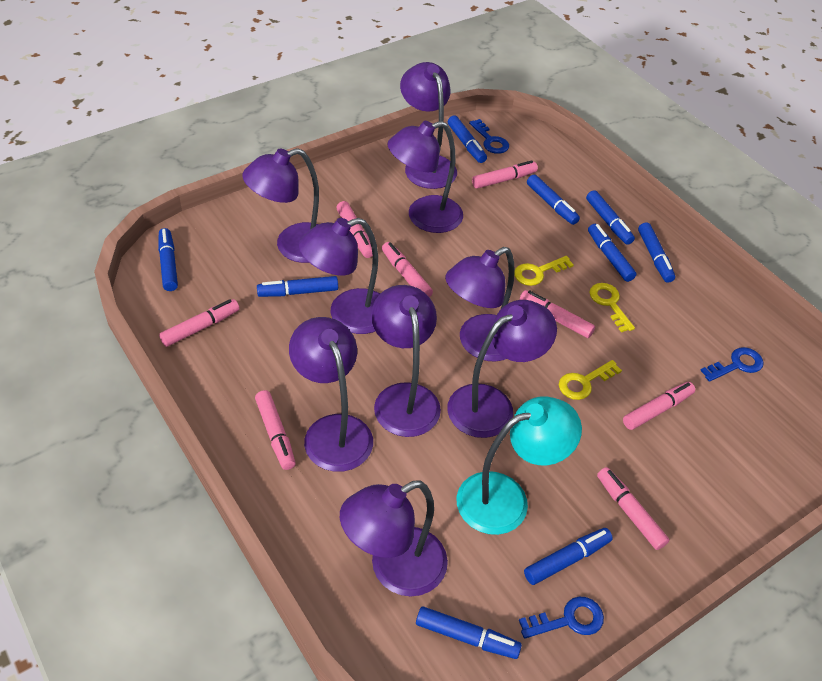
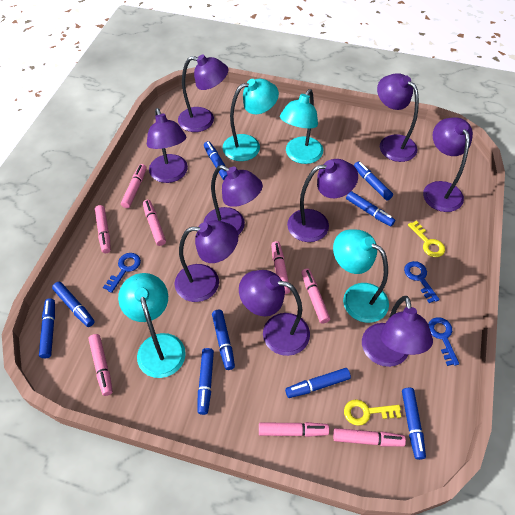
turquoise lamp: [457,396,582,535] = 1 -> [118,273,186,378] [223,79,279,161] [280,89,323,164] [333,229,389,323] = 4
yellow key: [514,256,574,286] [559,360,622,400] [589,283,635,332] = 3 -> [344,399,401,426] [408,220,445,257] = 2

